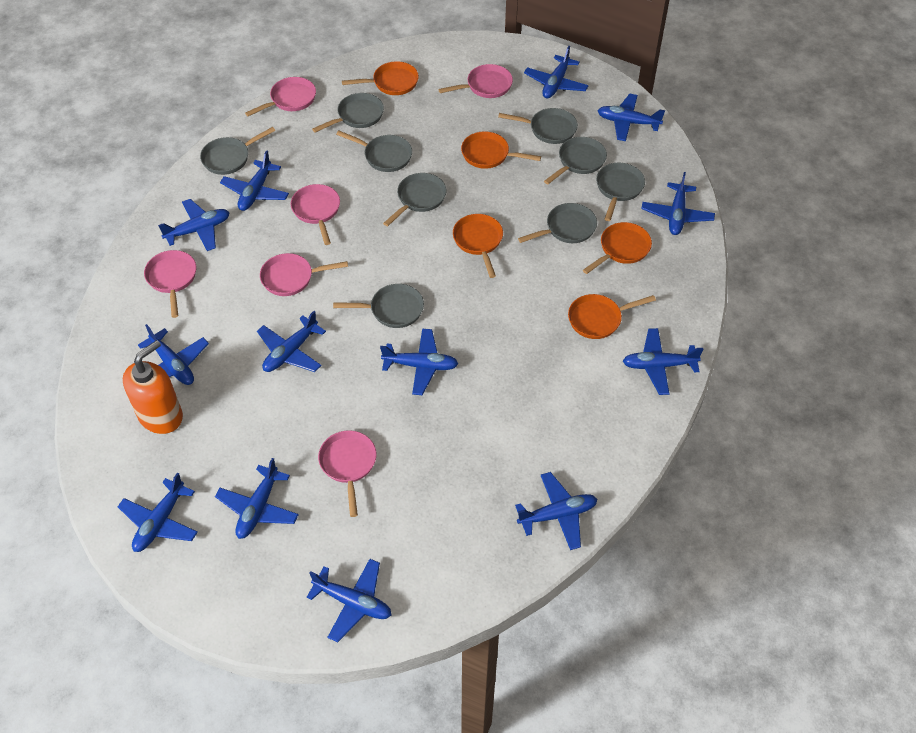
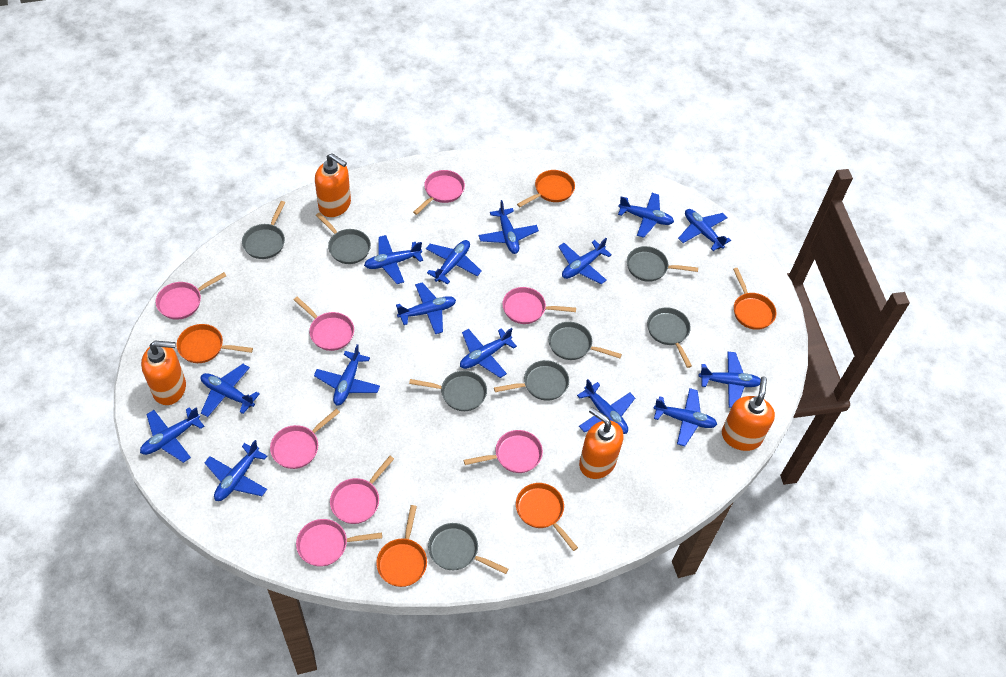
blue plane: [118,473,198,552] [138,324,209,385] [158,199,230,251] [215,458,299,539] [220,150,289,211] [257,311,326,372] [307,559,391,642] [380,329,458,395] [515,472,597,550] [524,46,589,99] [598,94,665,141] [623,328,703,395] [641,172,715,235] = 13 -> [140,407,205,463] [201,364,260,417] [204,440,267,501] [314,344,380,405] [364,235,423,284] [396,282,456,334] [426,240,482,284] [460,328,517,378] [479,200,539,254] [558,238,612,284] [577,379,635,434] [618,193,674,238] [653,388,717,446] [678,209,731,251] [699,352,761,408] = 15
grey pan: [200,127,275,175] [312,93,384,133] [333,284,424,328] [336,130,412,172] [383,173,446,226] [498,108,578,144] [518,203,597,243] [544,137,607,184] [596,163,645,221] = 9 -> [242,201,286,259] [316,212,371,264] [409,371,487,411] [428,523,508,574] [494,360,569,401] [548,322,622,360] [627,246,698,282] [647,307,692,368] = 8
orange soap dispenser: [123,340,183,434] = 1 -> [141,341,186,405] [315,154,351,217] [579,407,623,479] [722,377,775,451] = 4
pink pan: [144,250,196,318] [245,77,316,116] [260,253,348,296] [291,184,340,245] [318,430,377,517] [438,64,513,98] = 6 -> [156,272,226,320] [270,409,340,469] [294,297,354,351] [296,519,382,567] [330,456,394,524] [413,170,465,215] [464,430,543,473] [502,287,576,324] = 8

